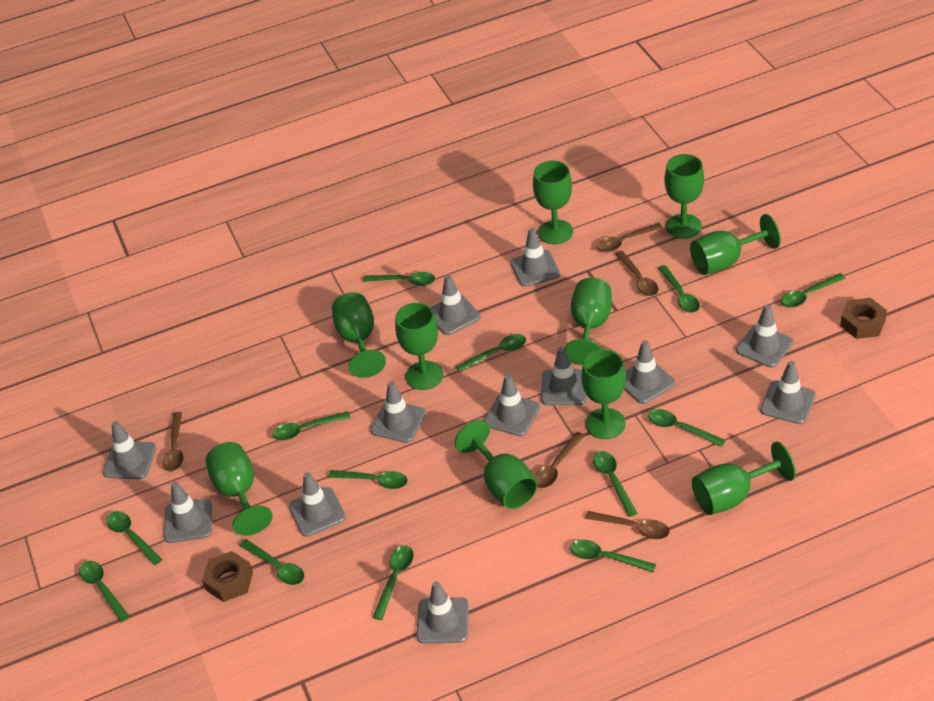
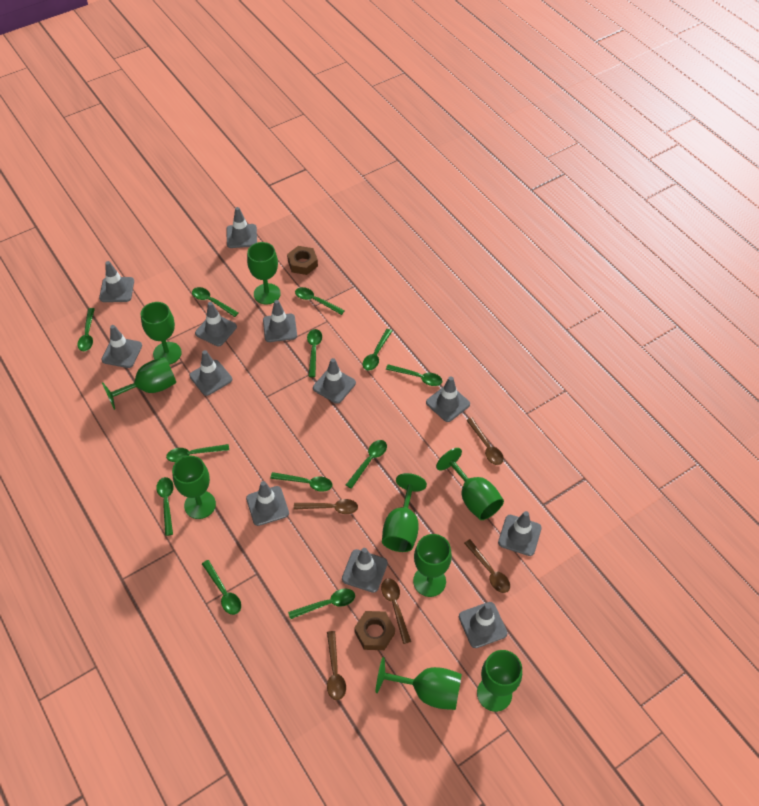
green goblet: [206,442,273,536] [332,292,386,378] [395,303,443,390] [455,420,538,509] [533,161,573,244] [565,278,612,365] [581,349,626,439] [664,154,704,239] [690,214,781,275] [692,442,796,515] = 10 -> [102,357,176,410] [141,302,182,365] [172,456,216,519] [247,242,281,305] [376,657,462,710] [382,473,427,552] [413,534,452,597] [436,448,504,520] [477,650,522,712] = 9
green spoon: [79,561,130,622] [106,511,162,565] [239,539,304,585] [272,412,351,440] [328,470,408,489] [363,272,435,286] [372,546,414,620] [455,334,526,372] [570,540,656,572] [593,451,637,517] [648,409,725,447] [658,265,700,313] [781,273,846,308] = 13 -> [77,308,95,351] [156,477,174,536] [166,444,229,462] [192,287,238,317] [202,560,241,615] [270,472,332,492] [288,589,355,619] [295,287,345,315] [307,329,322,377] [346,440,387,489] [363,329,392,371] [386,364,442,386] = 12

